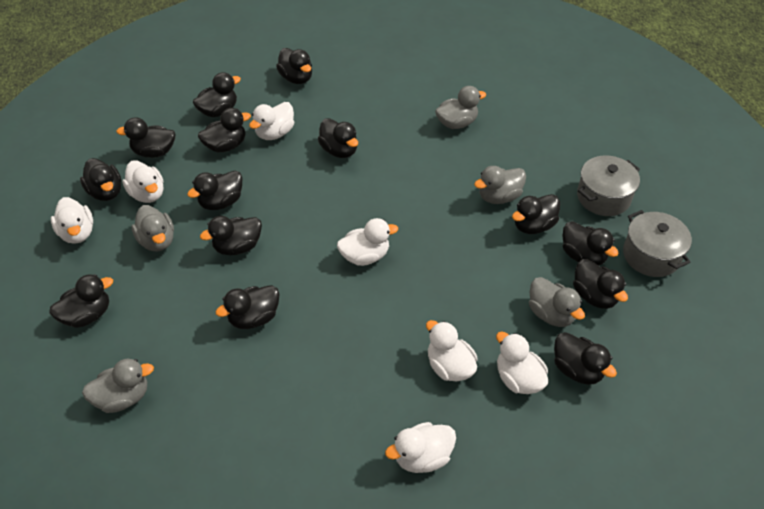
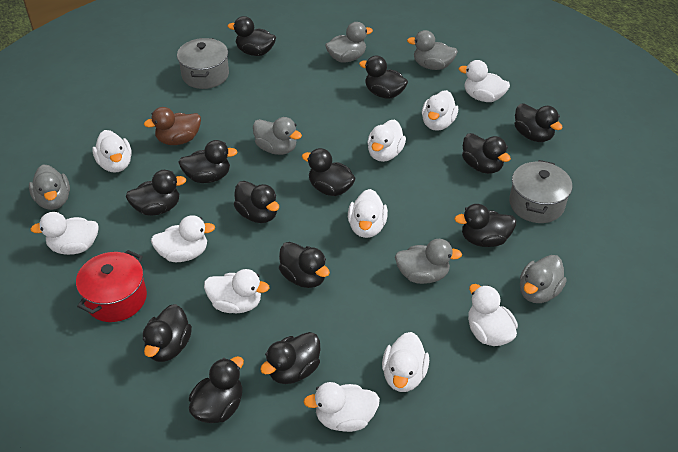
black duck: [49,274,113,328] [80,158,121,201] [116,117,175,158] [187,171,242,210] [193,72,241,117] [198,108,251,152] [200,216,262,255] [216,285,280,329] [276,48,312,84] [318,118,358,158] [512,194,560,234] [554,332,617,385] [563,221,619,266] [573,259,628,309] = 14 -> [125,170,186,216] [143,304,192,362] [178,140,238,183] [189,356,244,423] [227,16,276,56] [234,181,279,223] [260,332,320,384] [279,242,330,288] [302,148,356,196] [359,56,408,99] [454,204,516,247] [462,133,511,174] [515,104,563,142] = 13
brown duck: none = 0 -> [144,107,201,145] = 1
grey duck: [82,359,154,413] [132,205,174,252] [435,86,486,129] [474,166,526,204] [529,277,585,327] = 5 -> [29,165,70,210] [253,117,302,155] [325,22,373,63] [395,239,462,284] [407,30,458,70] [520,255,567,303] = 6
red pot: none = 0 -> [76,250,147,322] = 1
white duck: [51,197,93,244] [122,160,163,203] [249,102,294,140] [337,218,398,266] [385,422,456,473] [426,320,478,381] [496,332,548,394] = 7 -> [30,212,99,255] [92,130,132,173] [151,215,215,262] [204,269,270,313] [303,382,380,432] [348,189,388,238] [367,120,406,162] [382,332,429,392] [422,90,458,131] [459,60,510,102] [468,284,518,346] = 11

